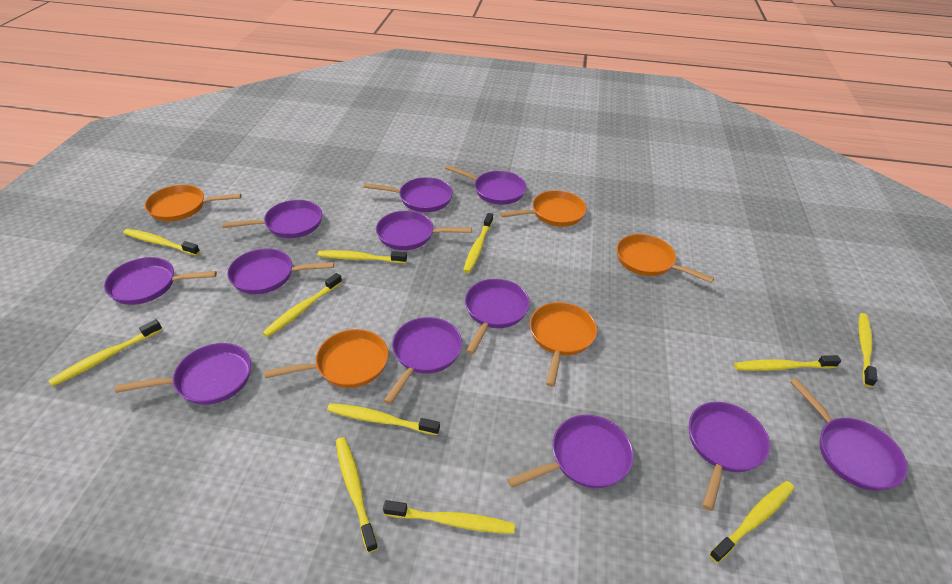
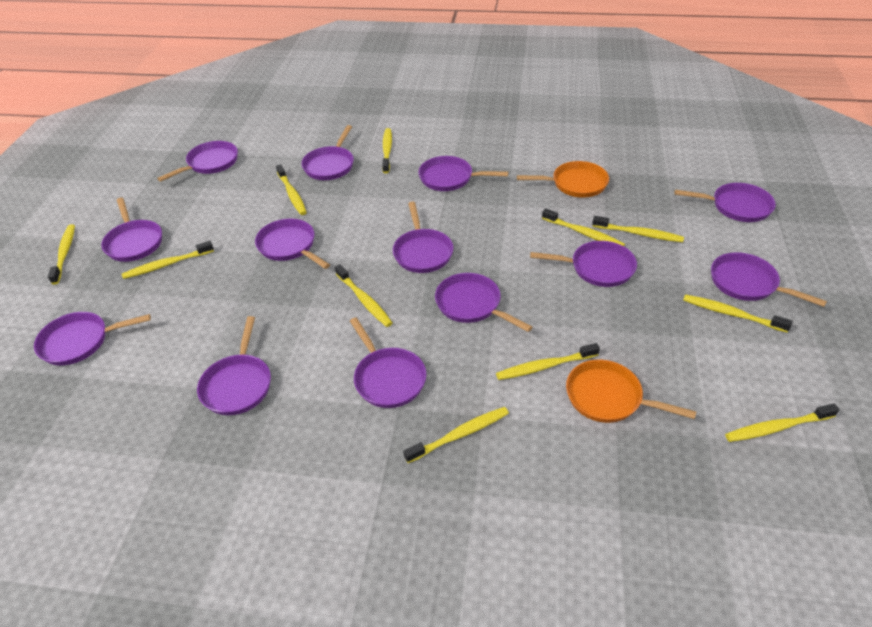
orange pan: [145,185,241,221] [264,329,388,388] [500,190,587,227] [530,302,597,387] [616,234,714,283] = 5 -> [517,161,609,198] [566,360,696,423] = 2
purple pan: [104,257,217,305] [115,343,251,405] [223,200,322,238] [227,248,334,294] [363,177,453,212] [376,211,472,250] [384,317,462,405] [445,165,527,205] [465,279,530,355] [507,415,633,488] [689,402,770,511] [790,378,908,491] = 12 -> [34,312,151,365] [101,198,162,262] [157,141,238,182] [197,316,271,415] [255,219,330,269] [301,125,354,180] [350,318,426,408] [393,202,454,273] [418,156,508,191] [435,273,532,332] [530,241,637,287] [675,183,776,222] [711,252,827,307] = 13

